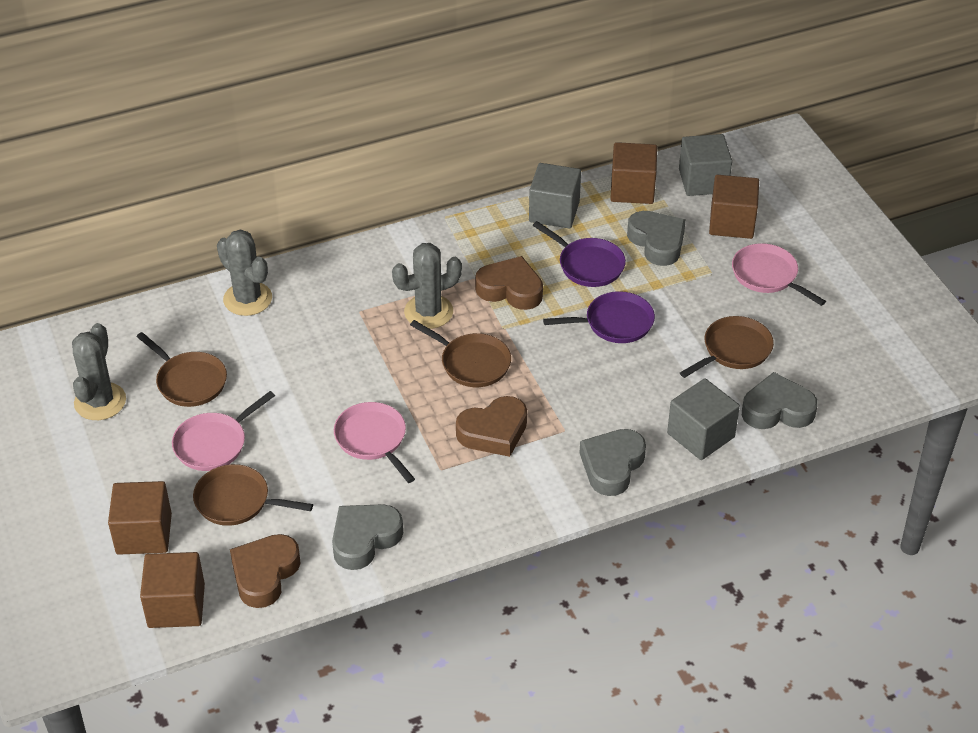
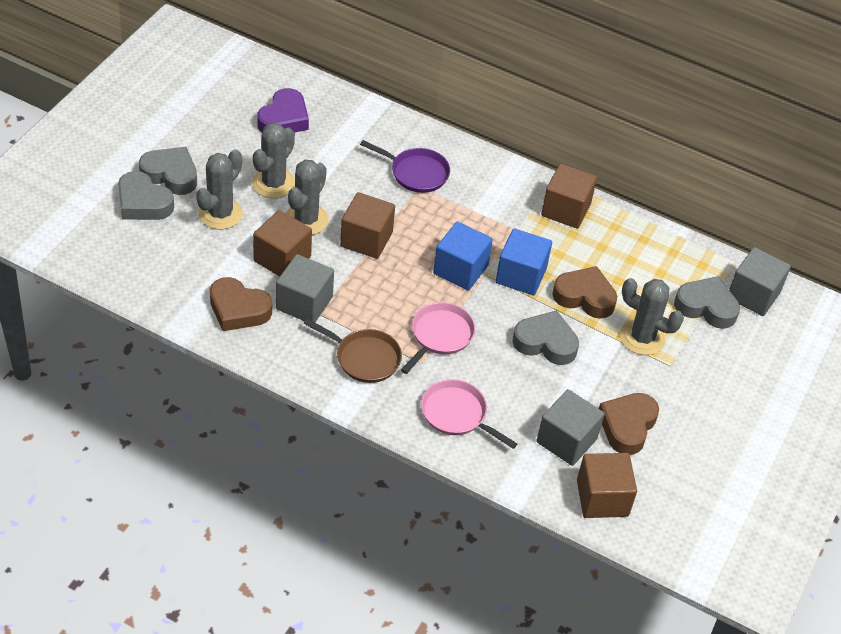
blue cube: none = 0 -> [433,221,493,290] [496,228,552,296] = 2
brown pan: [136,332,227,407] [193,464,313,526] [410,320,511,387] [680,316,774,378] = 4 -> [304,318,402,383] = 1
grey cactus: [72,323,126,420] [217,230,272,316] [392,243,462,329] = 3 -> [196,149,243,229] [252,123,295,199] [286,160,329,235] [620,278,684,355] = 4
pink pan: [172,391,275,471] [334,402,415,483] [732,243,826,306] = 3 -> [401,302,475,374] [421,379,517,449] = 2
purple heart: none = 0 -> [257,88,309,133] = 1
purple pan: [533,221,626,287] [543,291,655,343] = 2 -> [360,140,450,193] = 1

